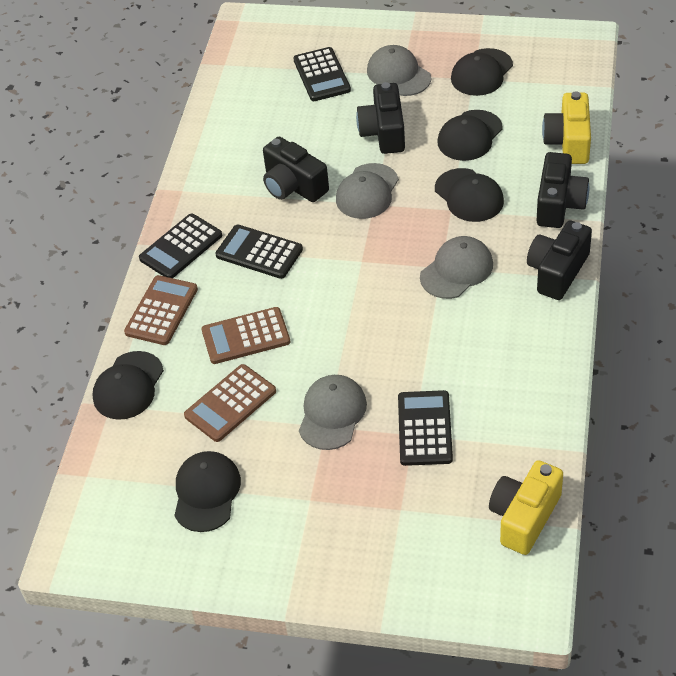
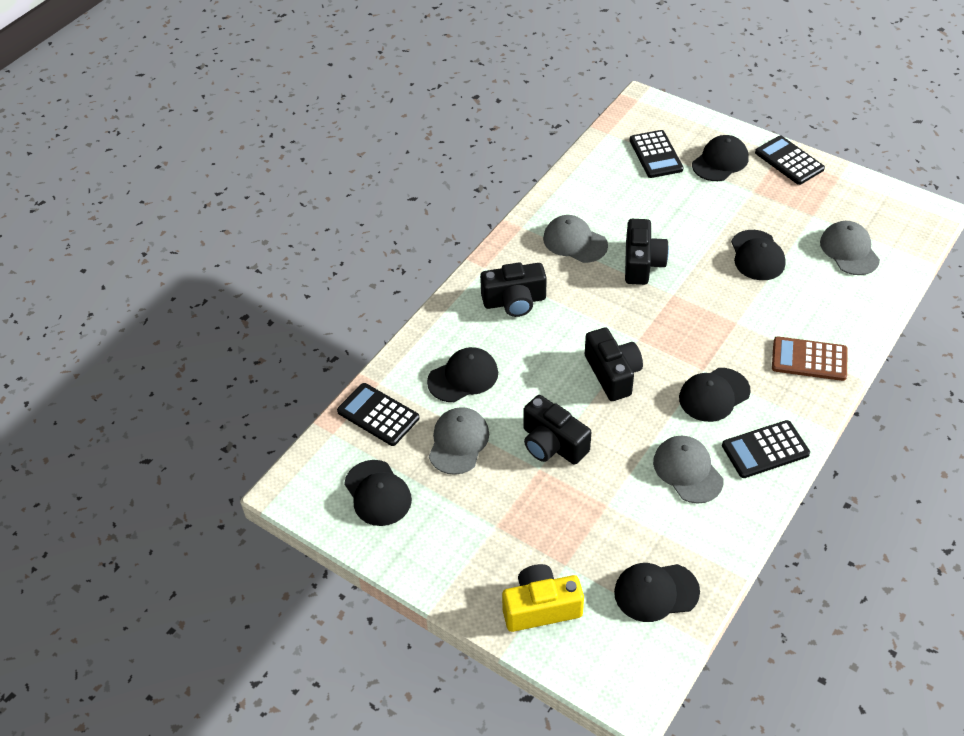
black cap: [93,351,164,420] [174,451,241,532] [435,168,504,222] [437,110,503,161] [451,48,513,96] = 5 -> [344,460,412,526] [427,347,498,402] [614,563,700,622] [679,368,750,422] [692,135,749,181] [731,230,786,280] = 6
brown calculator: [124,275,198,345] [184,364,276,442] [201,307,290,364] = 3 -> [772,336,848,381] = 1
yellow camera: [489,460,563,555] [542,91,591,164] = 2 -> [502,564,584,632] = 1

